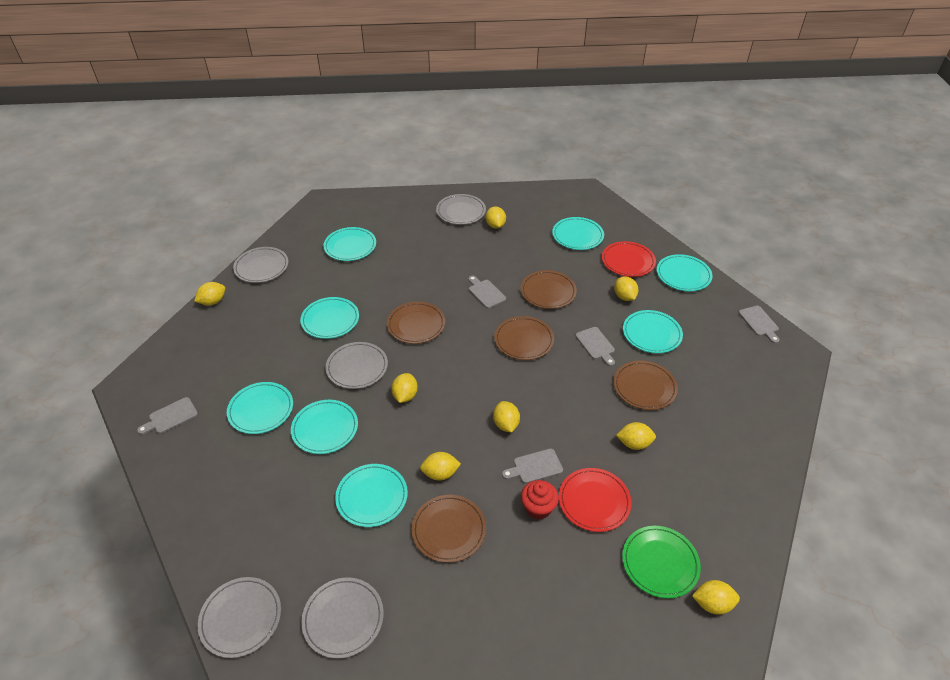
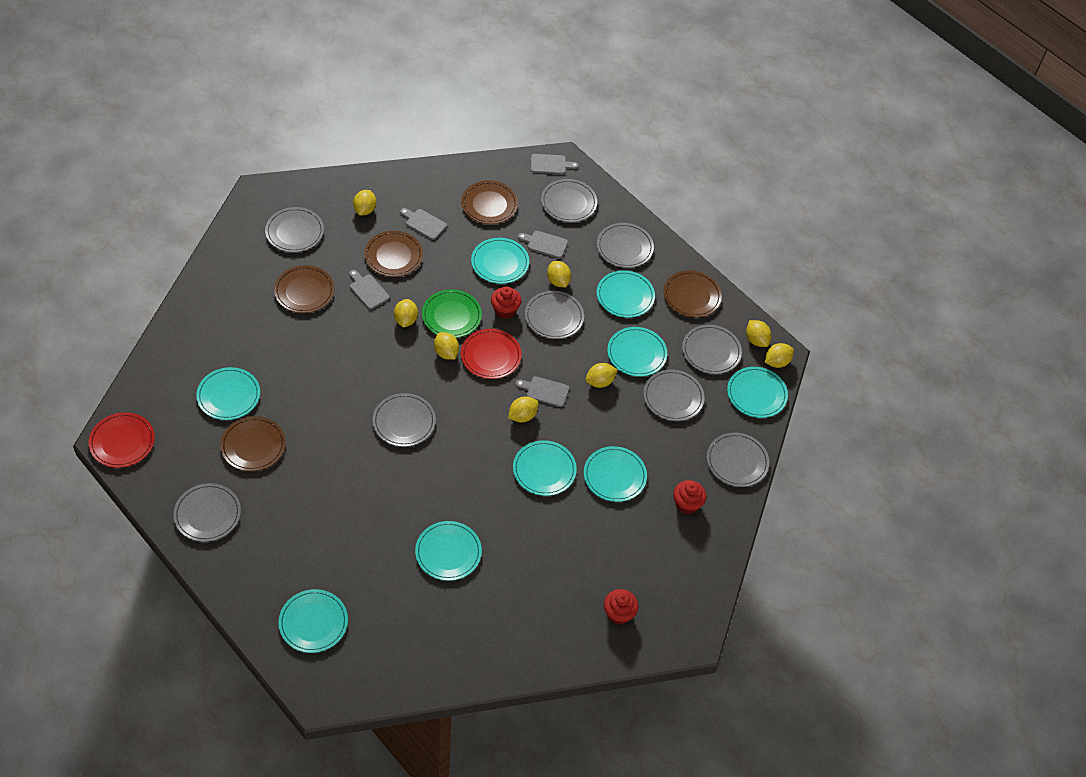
grey plate: [198,577,281,658] [233,247,289,283] [301,577,384,659] [326,342,388,389] [436,194,486,225] = 5 -> [173,483,241,542] [265,207,324,252] [373,393,436,447] [525,291,584,339] [541,179,597,222] [597,223,654,268] [643,370,705,421] [682,325,742,374] [707,433,769,487] = 9
red cupcake: [521,480,559,520] = 1 -> [491,287,521,319] [604,589,638,625] [673,480,706,514] = 3
turquoise plate: [227,382,293,434] [291,400,358,454] [300,297,359,339] [323,227,376,261] [335,464,408,527] [552,217,604,250] [623,310,683,353] [657,254,712,291] = 8 -> [196,367,260,420] [278,589,348,653] [415,521,482,581] [471,238,529,284] [513,440,577,496] [584,446,647,502] [597,270,655,318] [607,327,667,377] [727,367,788,418] = 9

